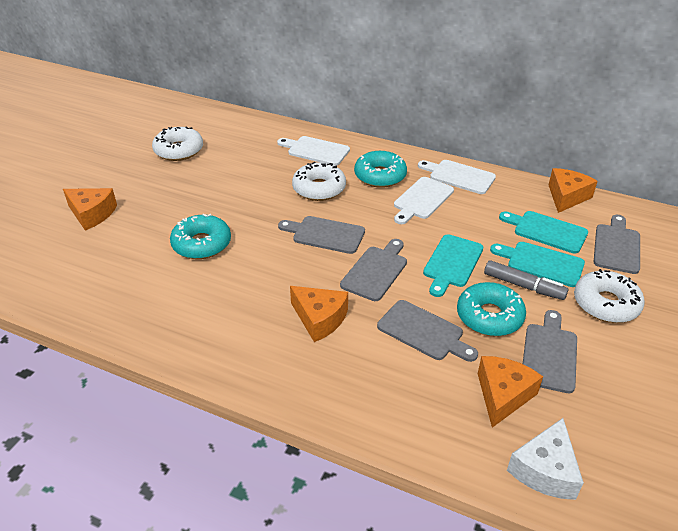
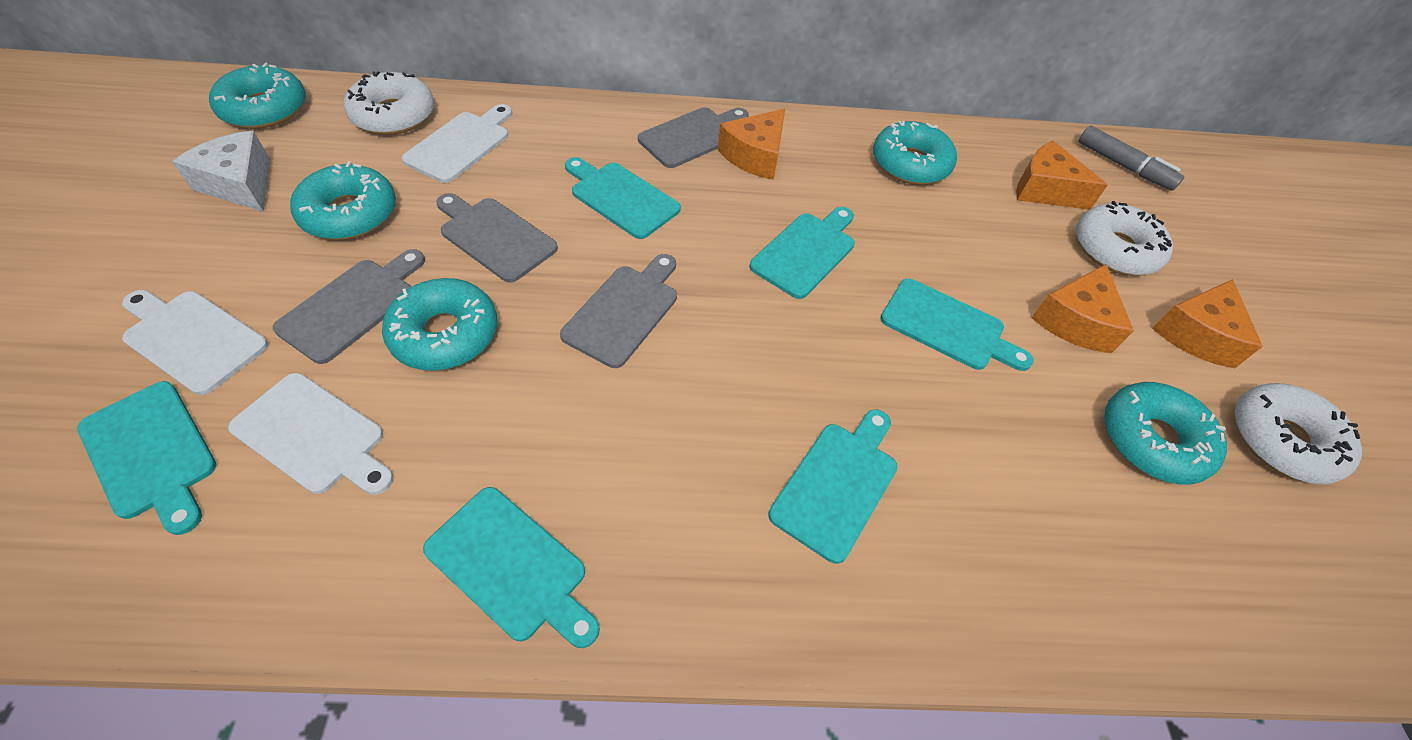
grey cutting board: [278,216,365,254] [340,239,407,301] [377,300,478,362] [523,310,577,393] [594,215,640,274] = 5 -> [273,249,425,364] [436,193,558,283] [560,254,677,368] [638,107,749,168] = 4
turquoise cutting board: [423,234,483,297] [490,242,585,287] [499,211,588,254] = 3 -> [77,381,216,535] [423,487,600,648] [565,157,681,239] [749,207,855,299] [768,409,898,564] [880,278,1034,371] = 6
turquoise donut: [170,214,231,259] [354,151,407,188] [457,282,526,336] = 3 -> [209,63,306,129] [290,161,396,240] [382,278,497,371] [873,121,957,185] [1104,382,1227,484] = 5

